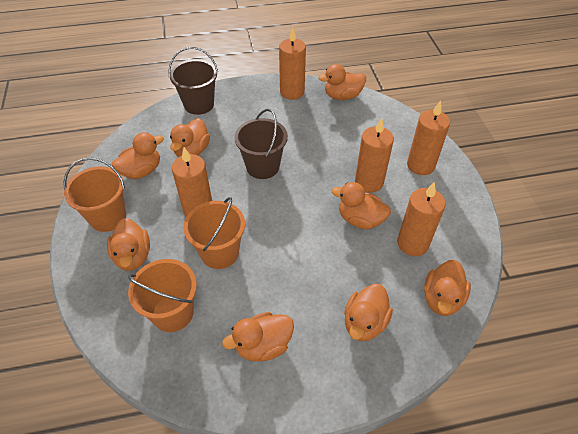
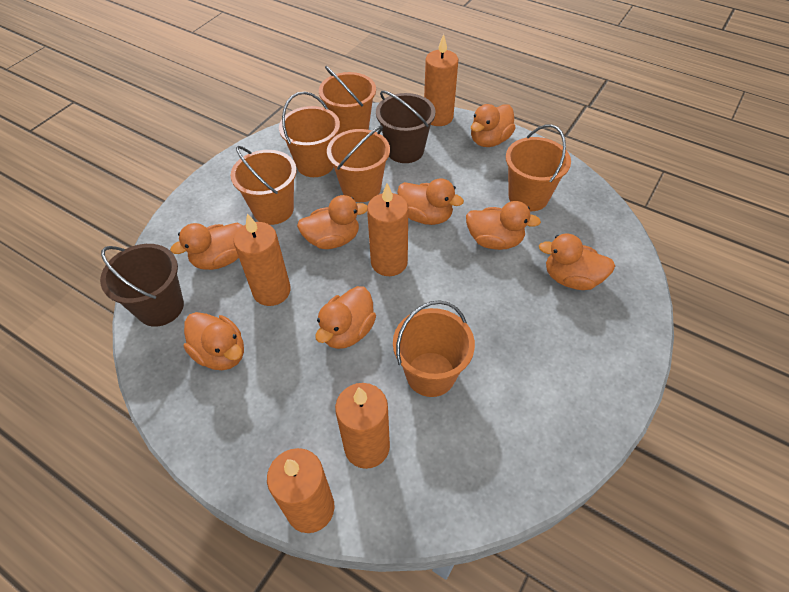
orange bucket: [64,157,126,232] [128,259,197,332] [183,197,245,269] = 3 -> [231,146,297,225] [279,92,340,177] [319,66,376,135] [327,125,390,202] [393,300,475,397] [506,124,571,211] = 6

